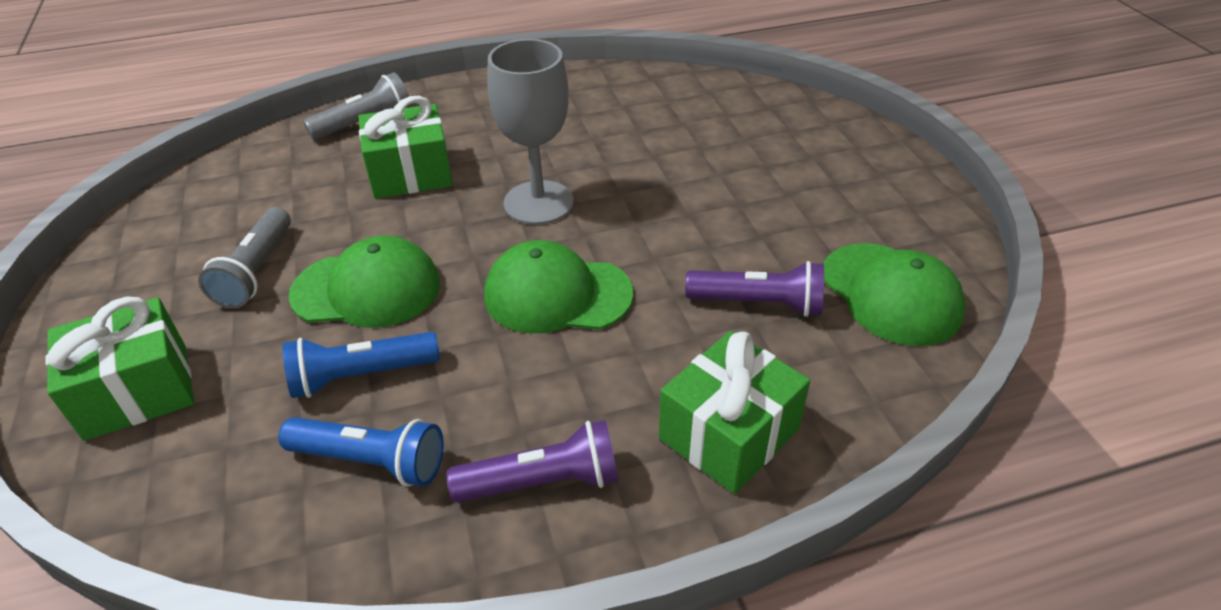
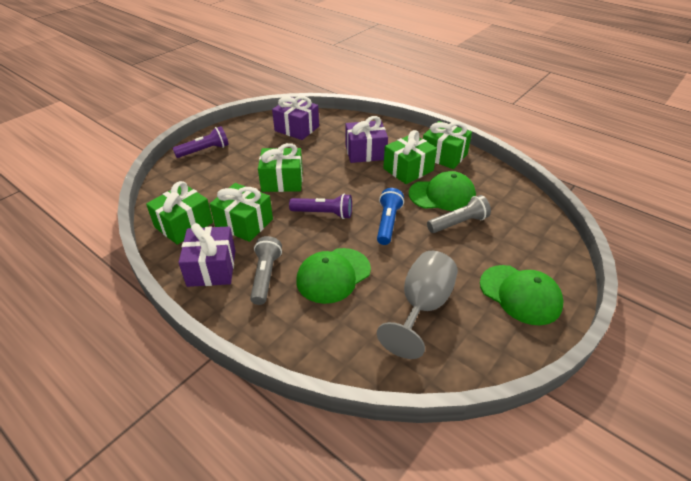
blue flashlight: [278,417,443,487] [283,332,440,398] = 2 -> [377,188,404,245] = 1
green gift: [45,297,194,441] [358,96,453,199] [659,331,810,494] = 3 -> [146,181,213,245] [210,183,273,242] [258,143,303,192] [383,130,437,184] [423,121,472,169] = 5
purple gift: none = 0 -> [178,223,236,287] [272,96,319,140] [346,116,388,163] = 3

